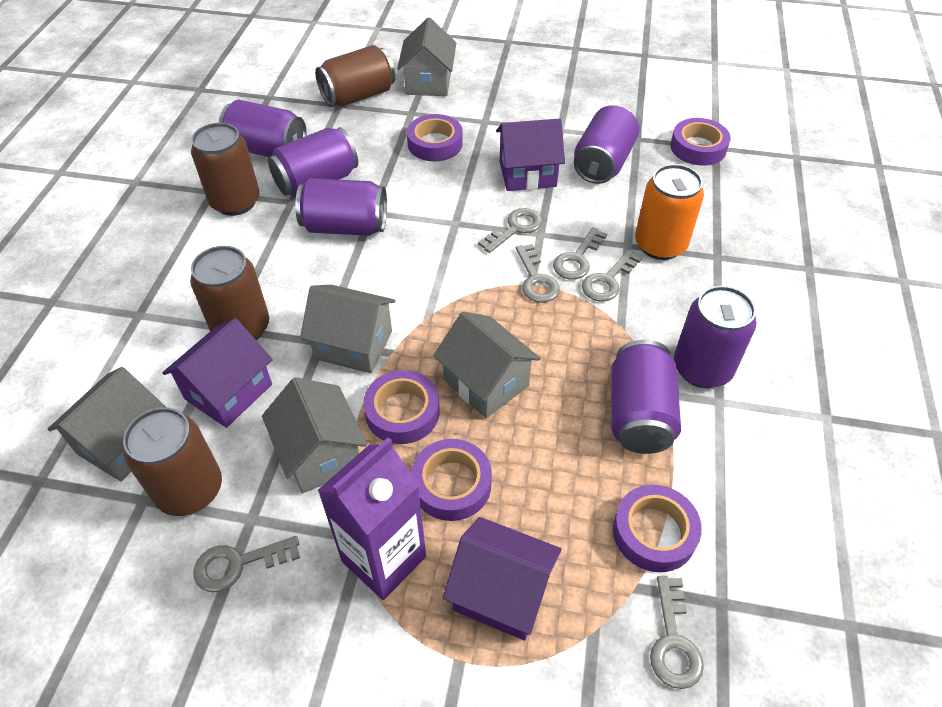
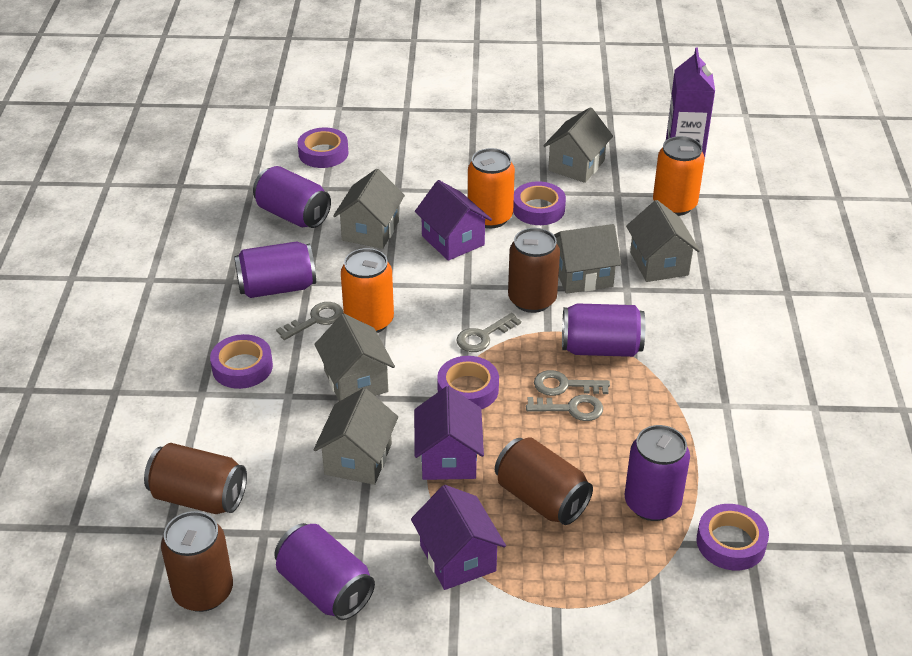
grey house: [48,367,166,482] [262,377,367,493] [300,285,395,374] [397,18,456,96] [433,311,541,418] = 5 -> [314,314,395,401] [314,388,398,485] [333,169,405,249] [543,107,613,183] [554,224,621,294] [626,200,700,282] = 6
grey key: [194,536,300,592] [478,208,542,253] [516,244,560,303] [553,227,607,280] [582,250,642,302] [650,576,704,689] = 6 -> [276,302,343,340] [456,313,521,352] [526,395,603,421] [534,370,610,396] = 4
orange can: [635,164,704,260] = 1 -> [341,248,394,333] [468,148,515,228] [653,136,705,216] = 3
purple can: [219,99,307,157] [268,127,358,197] [295,178,387,236] [574,105,639,184] [611,340,681,454] [674,286,757,388] = 6 -> [234,241,316,298] [253,166,331,228] [274,523,375,620] [562,303,645,357] [624,425,690,521] = 5

